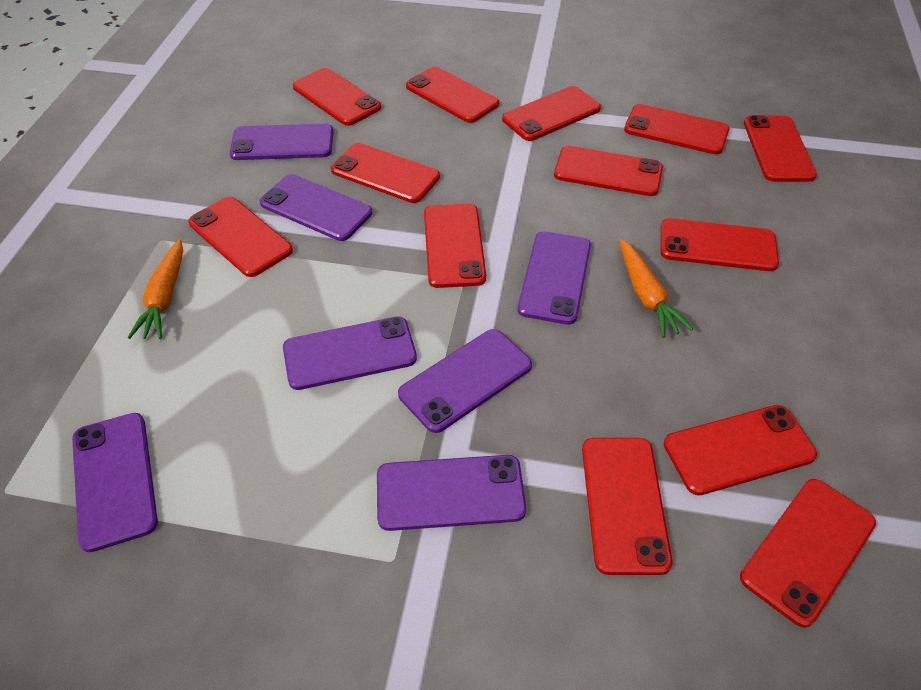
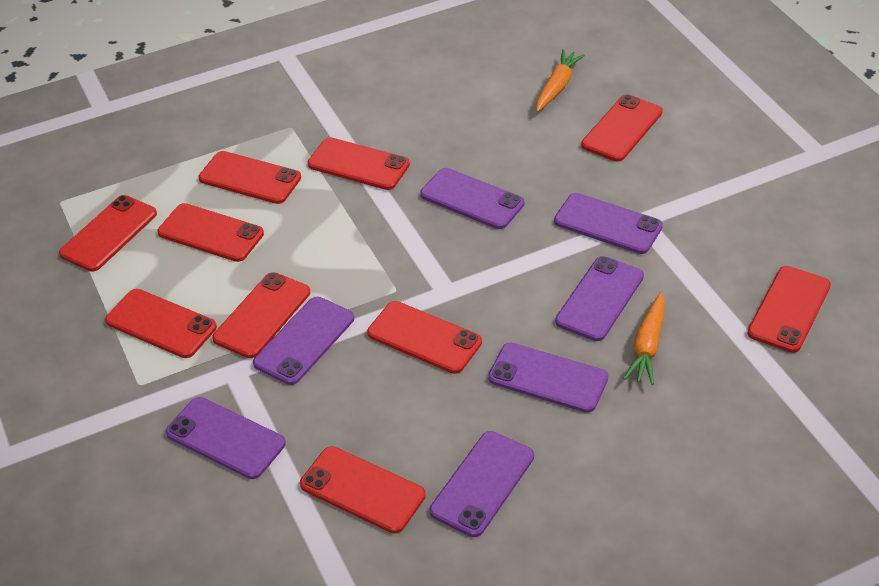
red phone: [188,197,293,277] [293,68,381,126] [331,143,440,203] [406,67,499,123] [424,204,486,288] [502,86,601,141] [554,146,663,196] [582,438,672,575] [624,104,729,154] [660,218,779,271] [664,405,817,495] [740,479,876,628] [744,115,817,182] = 13 -> [59,195,157,272] [105,289,217,358] [158,203,264,262] [199,151,301,204] [212,272,310,358] [300,446,426,534] [308,137,410,190] [367,301,482,374] [581,95,663,162] [747,266,831,353] = 10

